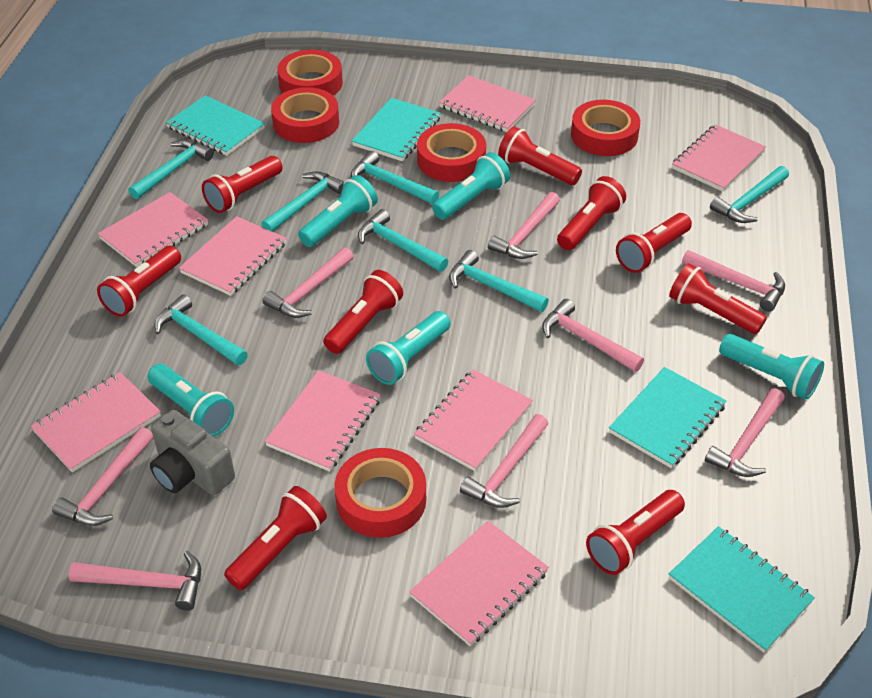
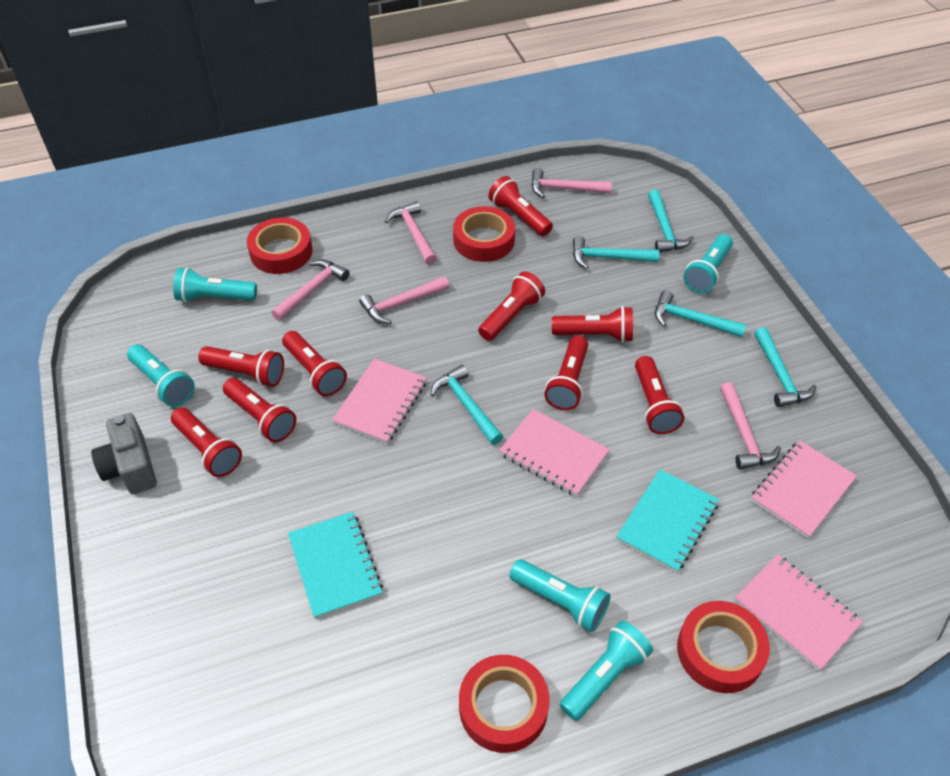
pink hammer: [52,427,153,526] [68,551,201,611] [262,247,354,318] [460,414,548,508] [488,192,560,259] [542,299,644,372] [682,250,785,312] [705,388,785,477] = 8 -> [271,259,349,321] [359,276,449,324] [385,201,437,265] [531,168,612,198] [720,382,781,470] = 5
pink notebook: [31,372,161,472] [98,192,208,267] [179,216,287,296] [265,370,381,472] [409,521,549,646] [414,370,533,471] [439,75,536,132] [672,124,766,192] = 8 -> [332,359,427,444] [499,409,610,497] [735,554,863,671] [751,440,857,539] = 4
red tape: [271,87,339,143] [277,50,343,96] [334,448,426,538] [417,123,486,182] [571,100,640,156] = 5 -> [247,218,313,274] [453,206,515,262] [459,655,550,753] [677,601,770,693] = 4
turquoise hammer: [129,139,214,199] [154,294,248,365] [261,171,345,232] [351,151,439,204] [358,209,448,272] [449,250,549,312] [710,166,789,223] = 7 -> [431,365,503,445] [573,236,659,269] [648,189,694,252] [655,290,746,337] [754,327,816,407] = 5
turquoise notebook: [166,95,265,156] [352,98,441,161] [609,367,726,468] [669,526,815,653] = 4 -> [288,512,383,619] [616,469,719,573] = 2

